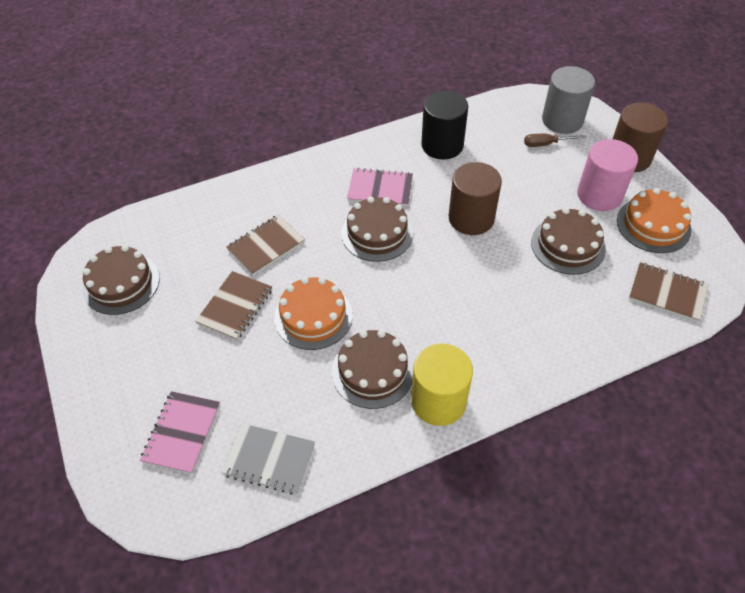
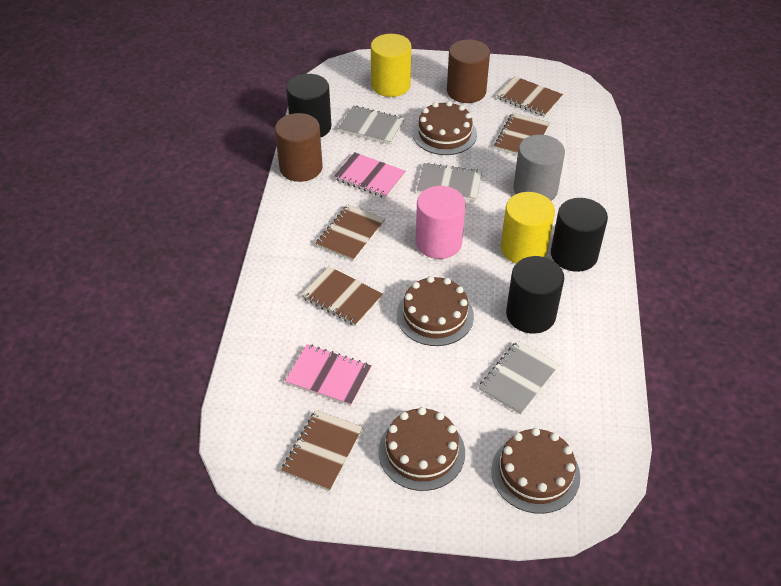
black cylinder: [421,91,468,160] = 1 -> [286,74,332,137] [506,256,564,334] [551,198,608,272] = 3
brown notebook: [195,271,272,340] [226,215,305,275] [629,262,709,322] = 3 -> [281,410,363,491] [301,266,383,326] [315,205,385,262] [494,113,550,155] [497,76,563,117] = 5
brown screwdriver: [524,134,587,147] = 1 -> none = 0
grey notebook: [221,423,315,494] = 1 -> [338,106,405,144] [417,163,482,201] [479,341,560,414] = 3
orange cake: [274,277,353,350] [617,188,691,253] = 2 -> none = 0
yellow cylinder: [411,344,473,426] = 1 -> [371,34,411,97] [501,192,555,263] = 2

